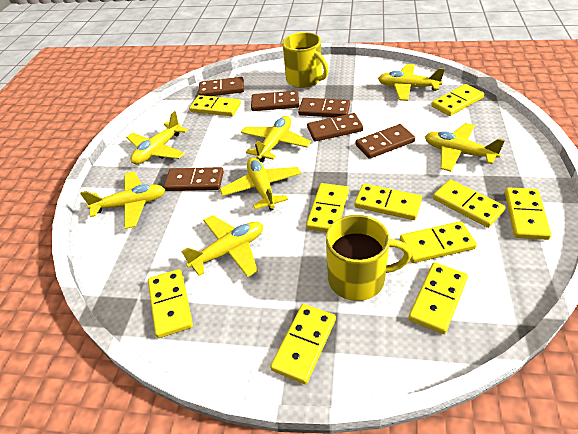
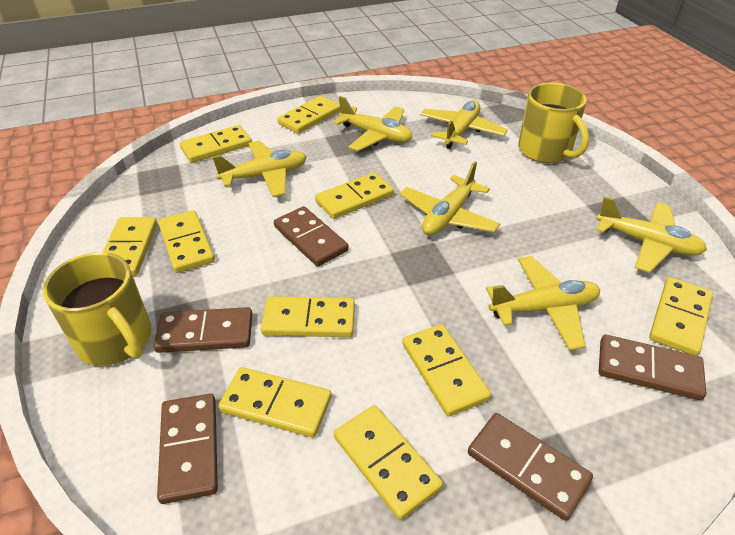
brown domino: [164,167,224,191] [198,77,244,96] [251,91,299,111] [298,98,350,117] [307,113,363,142] [356,124,415,159] = 6 -> [153,307,252,353] [157,394,218,504] [274,206,349,267] [468,413,593,521] [599,335,706,400] = 5
yellow plane: [80,171,165,229] [126,111,188,164] [181,215,263,277] [220,157,301,211] [241,116,311,162] [378,64,445,101] [425,123,505,172] = 7 -> [213,141,307,197] [333,96,412,151] [400,162,500,235] [420,100,508,149] [486,256,600,350] [596,196,707,273] = 6

